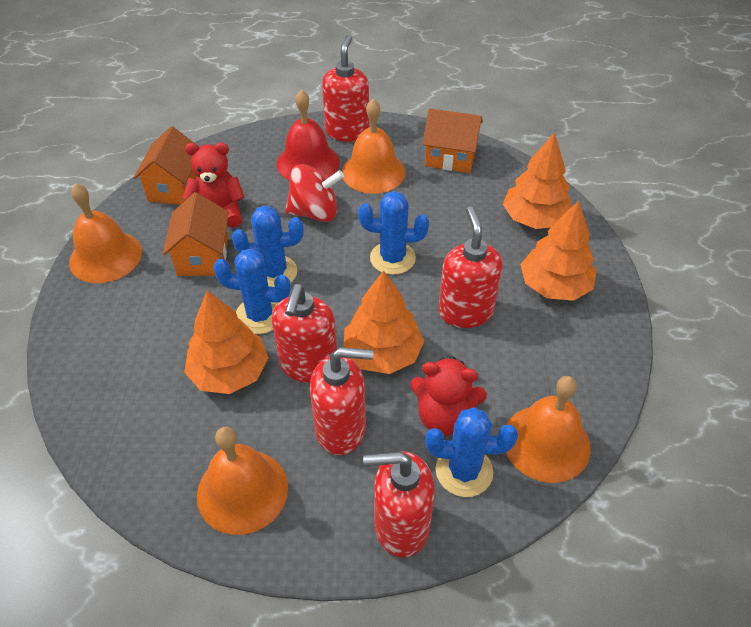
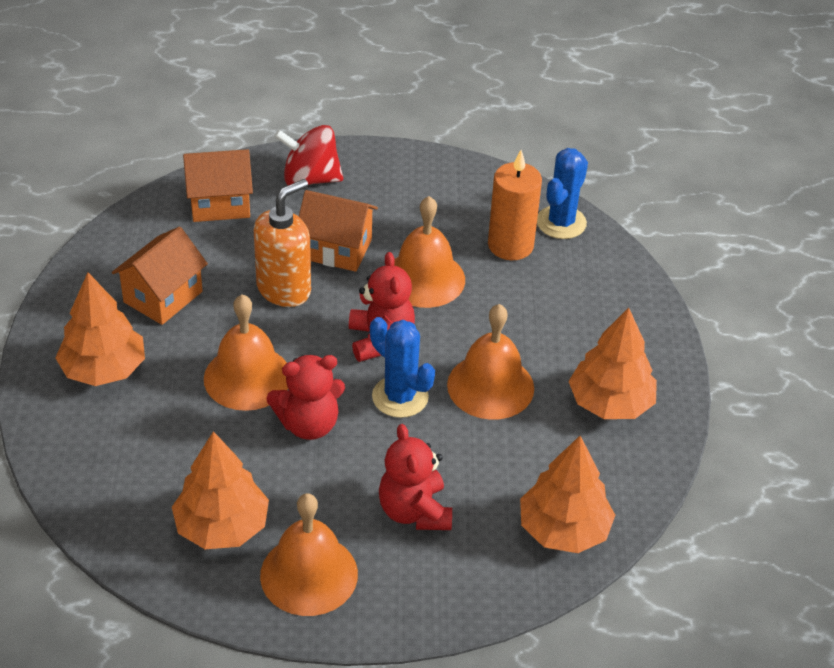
blue cactus: [213,249,291,334] [232,206,303,287] [358,191,429,275] [425,407,518,497] = 4 -> [370,317,435,418] [537,148,588,239] = 2
orange candle: none = 0 -> [488,150,542,260] = 1
orange soap dispenser: none = 0 -> [254,179,311,307] = 1
red bell: [277,89,340,180] = 1 -> none = 0
red soap dispenser: [271,284,337,383] [310,347,373,455] [322,35,369,142] [363,451,435,558] [439,206,503,328] = 5 -> none = 0
red teddy bear: [183,142,245,228] [410,356,487,436] = 2 -> [266,355,345,440] [349,252,415,362] [379,424,452,530] = 3

